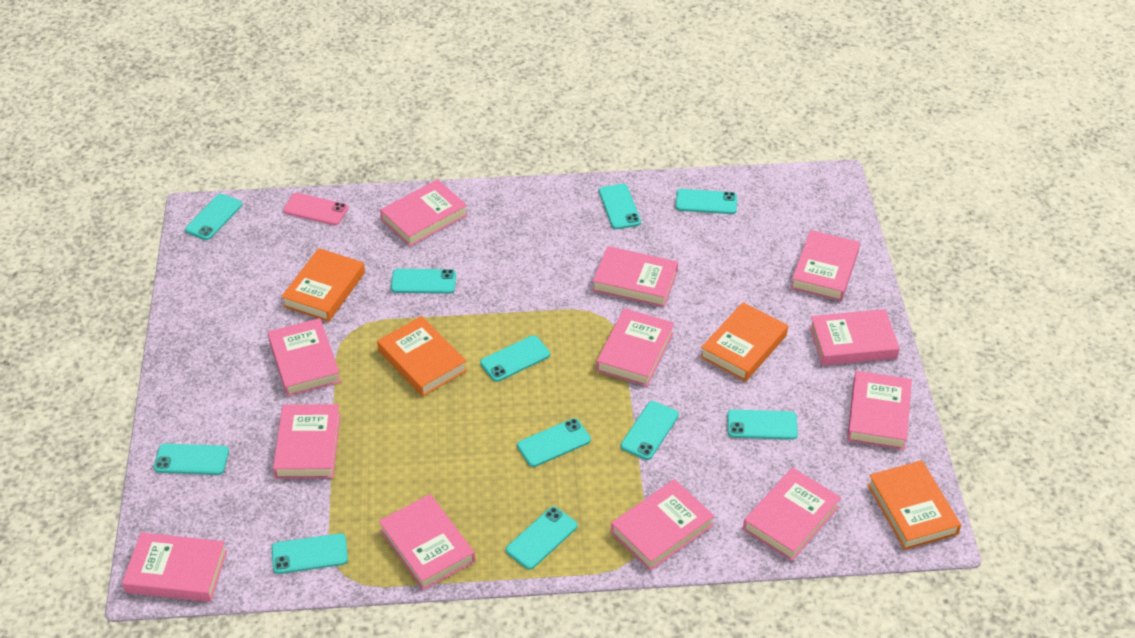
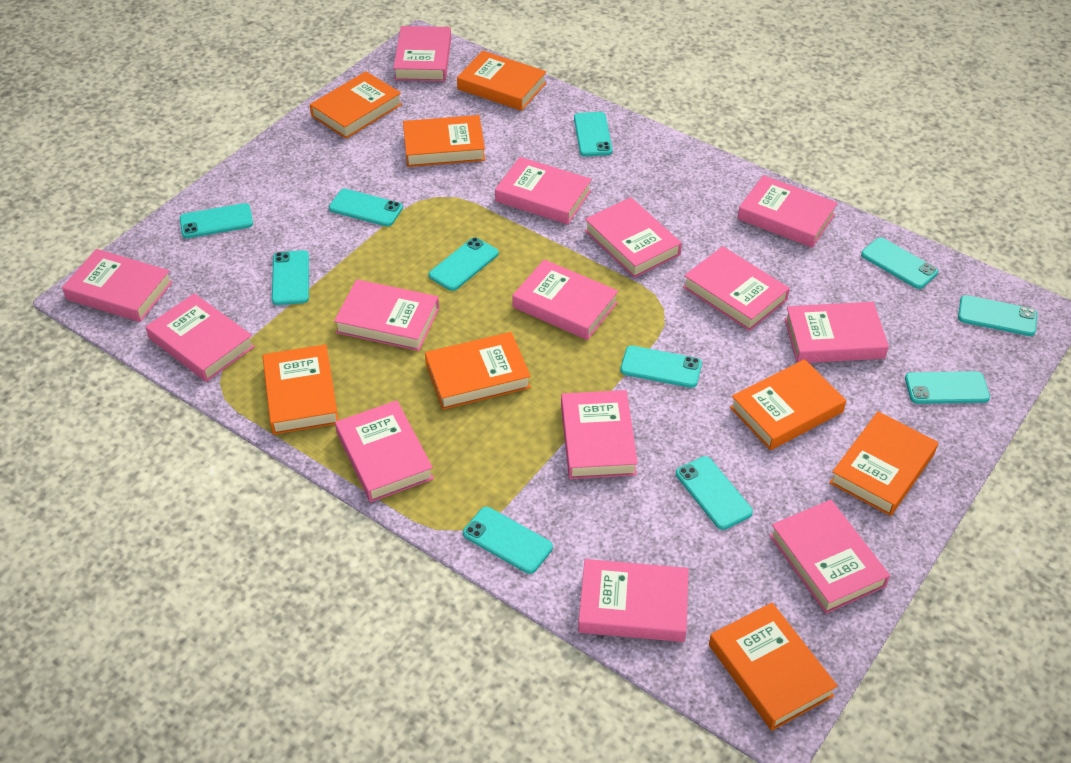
orange book: [281,248,365,322] [377,316,467,397] [700,302,788,382] [867,460,961,550] = 4 -> [262,344,339,435] [310,71,402,139] [403,115,485,167] [425,332,531,410] [457,51,546,111] [709,603,838,731] [730,359,846,450] [829,412,938,516] = 8
pink book: [122,533,227,602] [268,318,341,397] [273,404,341,479] [379,494,475,590] [380,179,468,246] [592,246,678,307] [596,308,674,387] [611,479,714,571] [743,467,841,561] [791,230,860,301] [809,309,900,366] [847,371,912,450] = 12 -> [62,249,173,322] [146,293,255,382] [334,279,439,351] [335,400,434,502] [393,26,451,81] [495,157,592,225] [512,259,618,340] [561,390,638,479] [578,559,689,642] [584,197,682,278] [683,246,790,331] [737,175,838,248] [769,500,890,614] [784,302,889,363] = 14
pink phone: [283,193,348,225] = 1 -> none = 0

